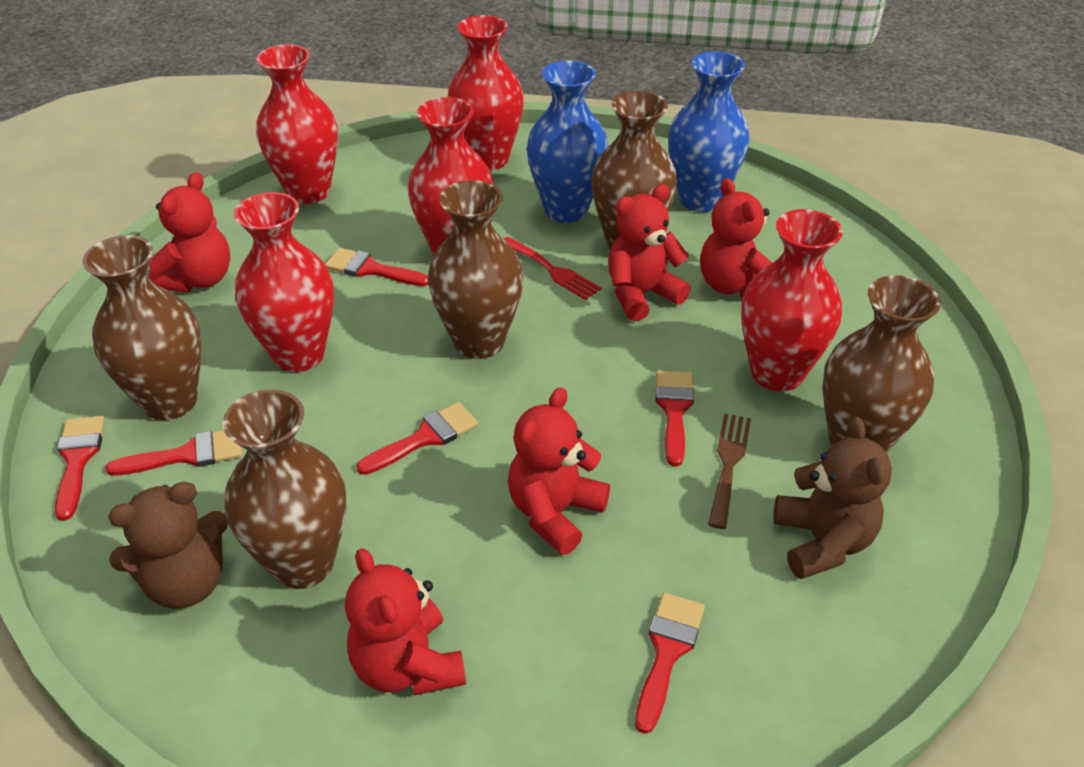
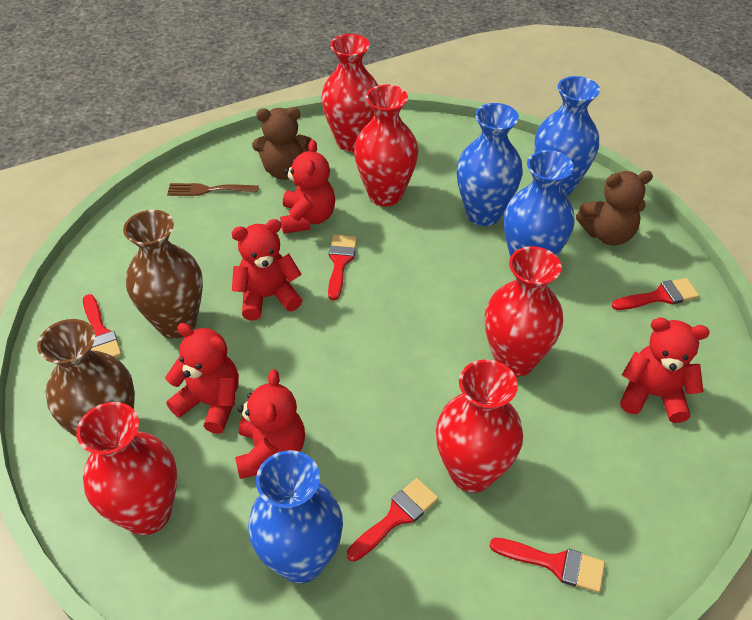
blue vase: [527,60,608,223] [668,51,750,212] = 2 -> [248,450,343,583] [457,103,523,226] [504,150,574,257] [534,76,600,196] = 4
brown vase: [82,235,201,420] [222,389,346,589] [428,180,523,359] [591,91,677,250] [822,275,941,453] = 5 -> [37,319,135,437] [123,210,203,339] = 2
red brush: [55,416,105,521] [106,430,242,476] [325,248,429,286] [357,402,478,475] [635,593,705,734] [656,370,694,466] = 6 -> [83,294,122,358] [328,235,357,300] [347,478,438,562] [490,538,605,593] [612,278,699,310] = 5
red fork: [504,237,602,300] = 1 -> none = 0

